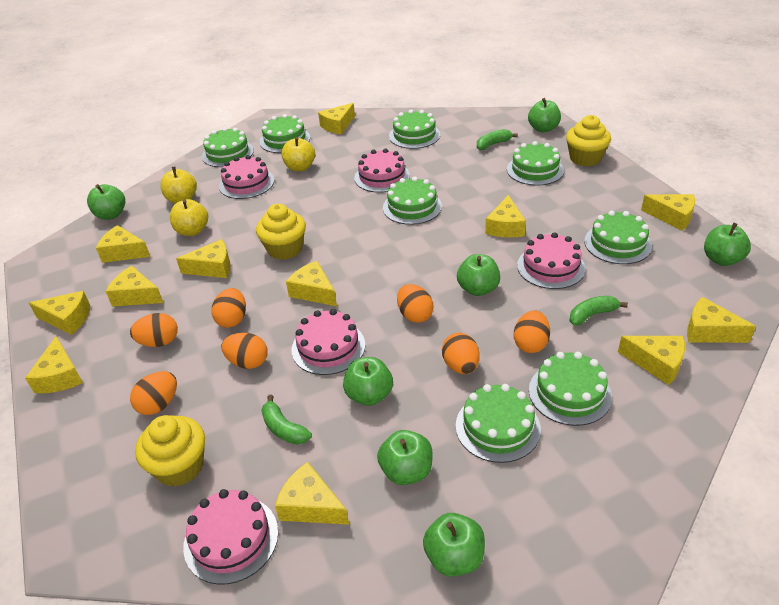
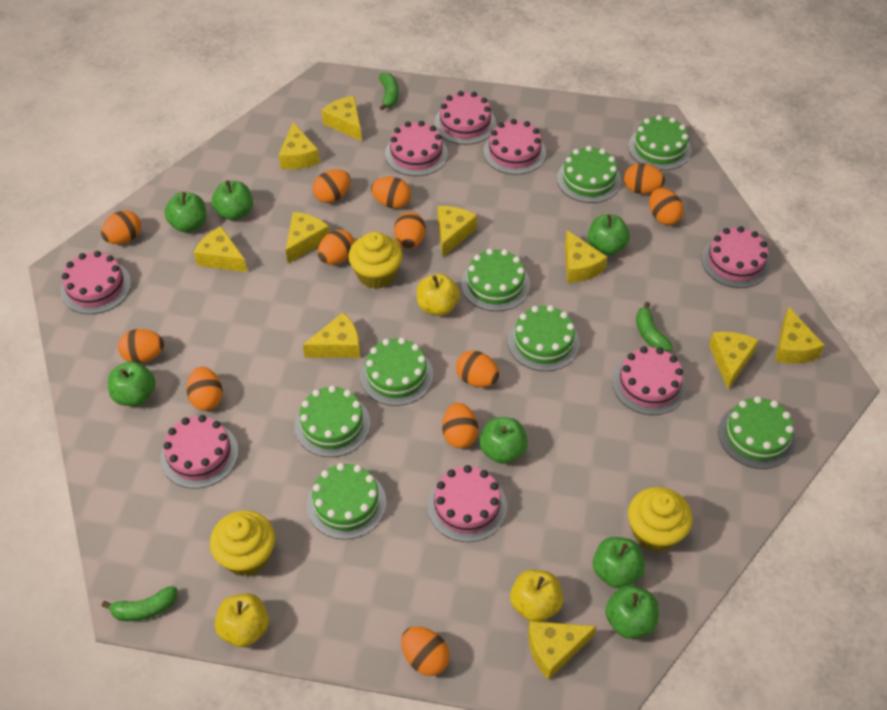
orange egg: [130,313,178,347] [130,371,177,415] [212,288,246,328] [221,333,268,369] [397,284,433,323] [442,333,480,374] [514,310,550,353] = 7 -> [101,210,141,244] [118,329,164,363] [186,367,223,411] [313,170,350,203] [318,230,355,264] [371,177,411,209] [394,212,425,249] [401,627,450,676] [442,403,478,448] [456,351,499,387] [624,163,665,194] [649,188,684,225] = 12
pink cake: [183,489,278,585] [219,155,274,199] [291,309,365,375] [354,148,410,193] [517,232,586,289] = 5 -> [61,251,131,314] [161,415,239,489] [385,121,448,176] [427,465,507,542] [435,91,496,145] [483,119,546,175] [612,346,687,415] [701,226,770,288] = 8
yellow cheese: [25,336,83,393] [29,291,90,335] [96,225,150,263] [106,266,163,306] [176,239,231,278] [275,462,349,525] [286,261,337,306] [318,103,355,135] [485,195,526,238] [618,336,685,385] [641,194,695,231] [687,297,756,343] = 12 -> [194,226,247,272] [279,122,320,169] [286,212,329,264] [303,313,360,358] [321,96,362,141] [438,206,477,257] [528,621,597,680] [565,230,607,283] [709,332,759,389] [775,307,825,364] = 10

